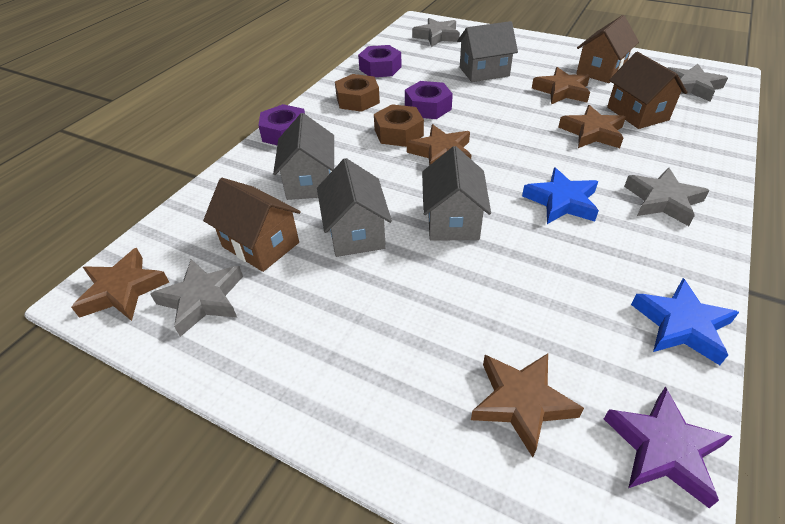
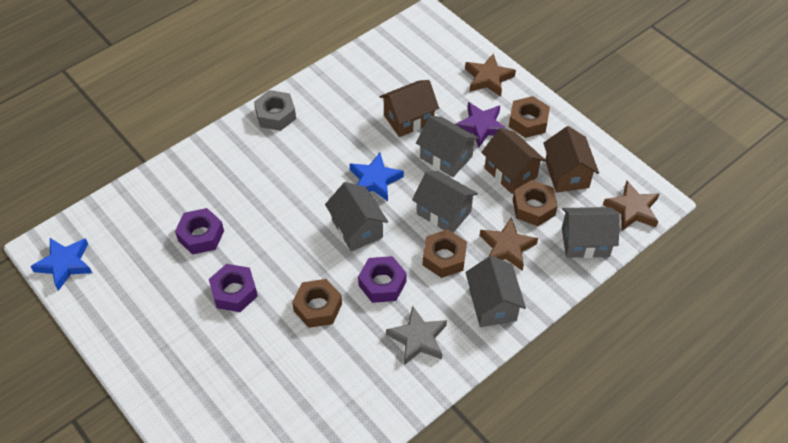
brown nut: [335,74,380,112] [374,104,424,147] = 2 -> [292,279,342,328] [423,229,467,278] [509,96,550,138] [513,180,558,226] = 4
brown star: [71,248,169,321] [407,124,472,165] [471,353,584,457] [532,67,590,104] [558,105,626,148] = 5 -> [465,53,516,97] [480,217,538,271] [603,181,659,231] = 3
grey house: [273,113,334,200] [317,158,392,257] [422,146,491,240] [457,21,518,82] = 4 -> [325,182,388,251] [412,171,478,233] [416,116,479,177] [465,256,526,327] [562,207,620,258] = 5
grey nut: none = 0 -> [254,90,296,131] = 1
grey star: [150,259,243,337] [412,18,460,47] [624,167,710,226] [668,64,728,101] = 4 -> [386,306,447,365] = 1

